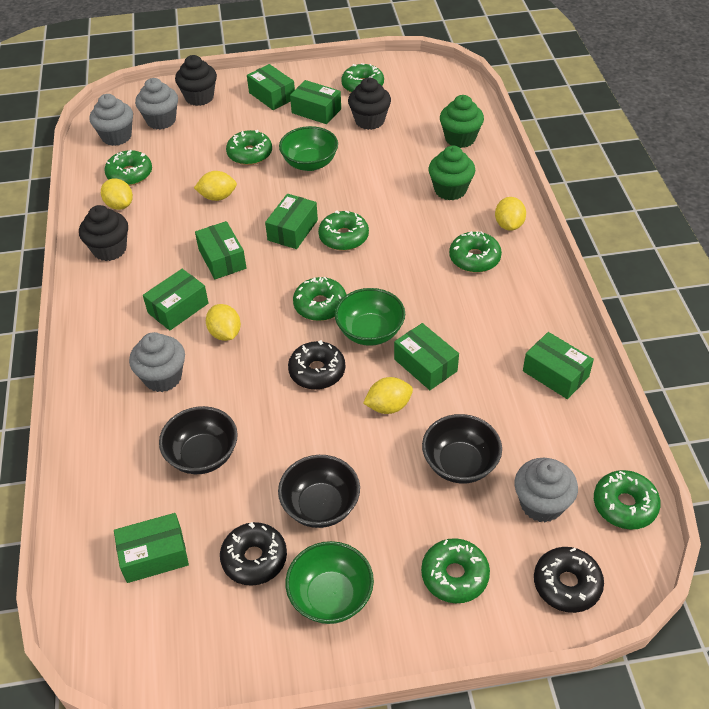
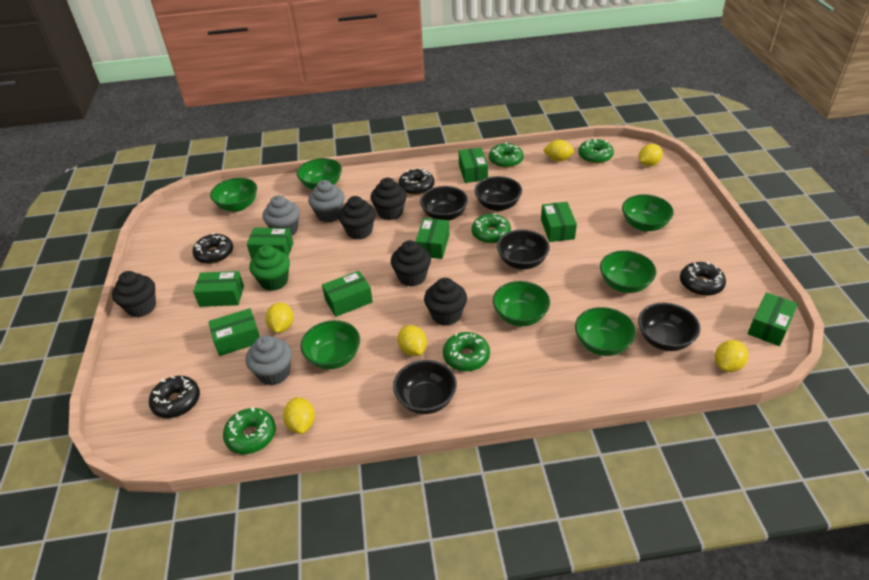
black bowl: [159,406,238,474] [278,455,360,528] [422,414,502,484] = 3 -> [393,360,457,414] [420,186,468,221] [474,176,522,211] [497,230,550,269] [638,303,701,351] = 5
black cupcake: [79,205,128,261] [175,55,217,106] [348,78,391,130] = 3 -> [112,271,156,317] [338,196,376,240] [371,178,407,220] [391,240,431,287] [424,278,467,326] = 5
black donut: [220,522,287,586] [288,340,345,390] [534,547,604,613] = 3 -> [149,376,200,418] [192,233,233,264] [398,168,434,195] [680,262,726,296] = 4
green bowl: [279,126,338,171] [285,541,374,624] [335,288,405,346] = 3 -> [210,178,257,212] [297,158,342,190] [300,320,360,370] [493,281,550,326] [575,307,636,356] [600,250,657,293] [622,194,674,231] = 7
green cupcake: [428,146,475,200] [440,95,484,148] = 2 -> [249,245,290,291] = 1
green donut: [104,150,152,186] [226,130,272,165] [293,277,346,321] [318,210,369,251] [341,63,384,92] [421,538,490,603] [449,231,502,272] [594,470,661,530] = 8 -> [223,407,276,454] [443,332,490,371] [471,213,511,244] [489,142,524,168] [578,138,614,164] = 5
grey cupcake: [89,94,133,146] [129,332,185,392] [135,78,178,130] [514,458,578,522] = 4 -> [246,335,292,385] [263,195,300,235] [308,180,345,223] = 3
yellow lemon: [101,178,133,210] [194,171,237,201] [206,304,241,341] [363,377,413,414] [495,197,526,231] = 5 -> [265,302,294,333] [283,397,315,434] [397,325,427,356] [543,140,574,162] [639,144,663,166] [715,340,748,372] = 6

